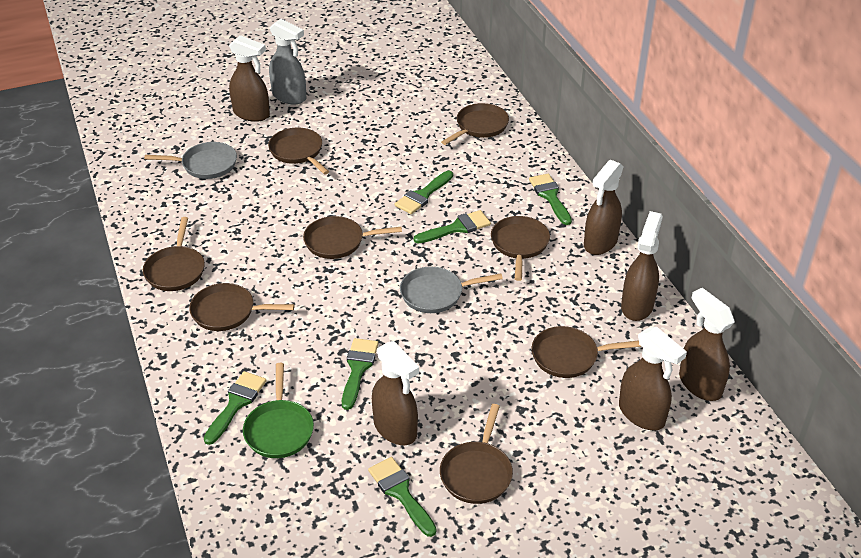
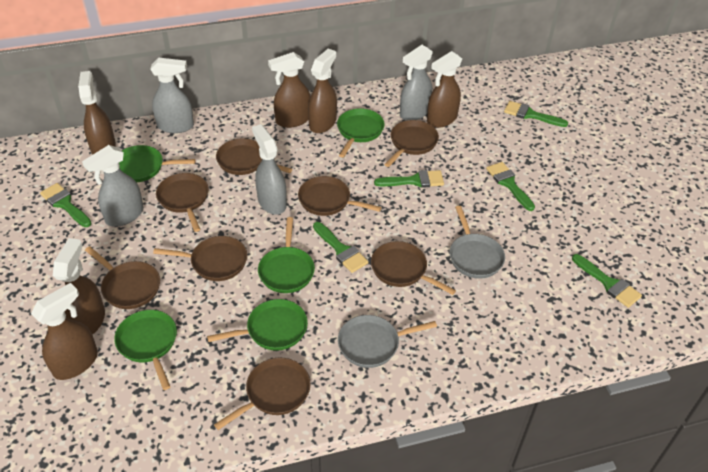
green pan: [243,363,314,458] = 1 -> [114,310,177,390] [119,145,196,182] [207,299,308,351] [258,217,315,293] [337,108,385,158] = 5
grey spray bottle: [269,19,306,104] = 1 -> [82,145,144,227] [150,58,194,133] [252,124,287,215] [400,45,433,121] = 4

